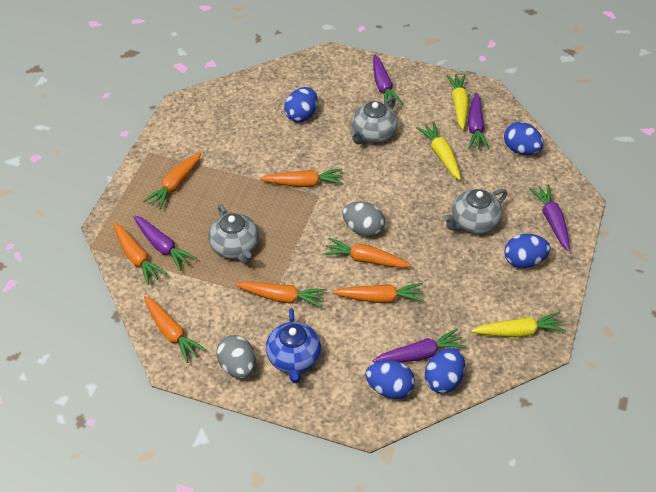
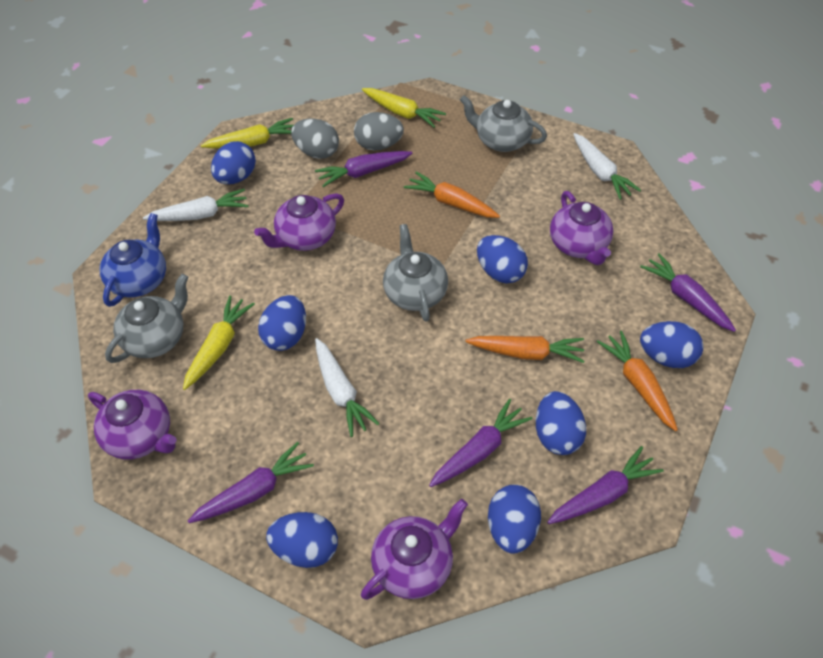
blue egg: [284,87,317,122] [365,360,415,399] [425,348,465,393] [504,122,543,155] [504,234,550,268] = 5 -> [211,141,256,184] [258,295,306,351] [266,512,338,568] [477,235,528,283] [488,485,541,554] [536,391,586,455] [640,321,703,368] = 7
orange carrot: [113,223,167,285] [143,152,201,210] [144,296,206,363] [235,282,326,308] [260,169,344,187] [323,238,412,268] [332,283,424,303] = 7 -> [404,172,500,218] [466,336,585,363] [597,331,678,431] = 3
purple teapot: none = 0 -> [88,390,177,460] [254,193,344,251] [361,499,468,600] [550,191,613,265] = 4
white carrot: none = 0 -> [143,189,249,221] [315,338,380,437] [573,133,641,200] = 3

